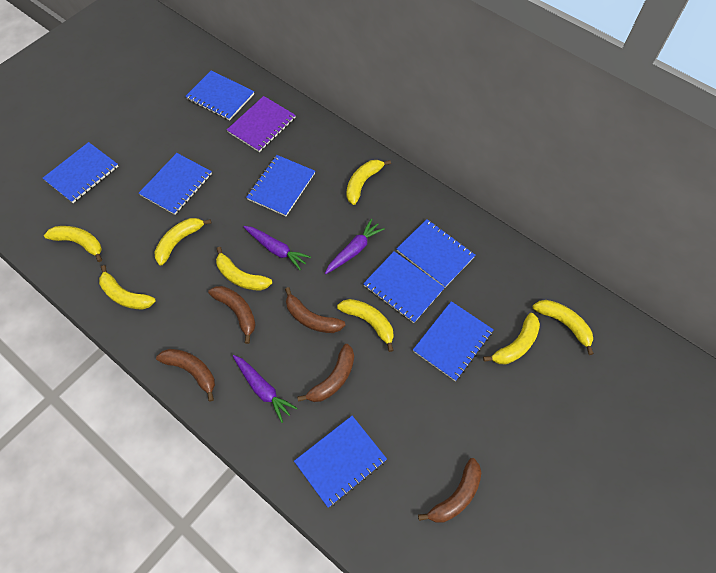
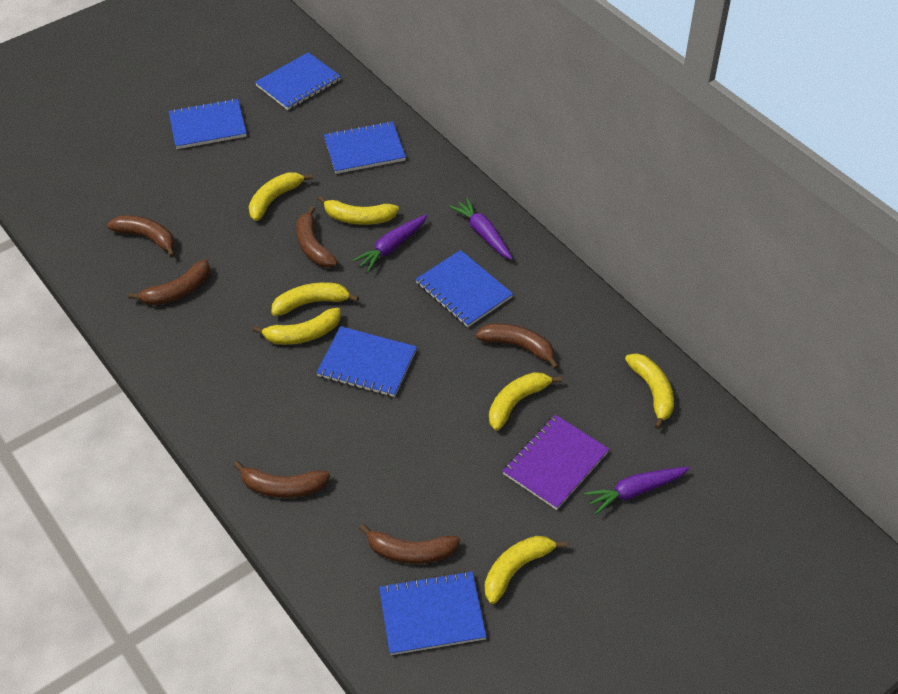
blue notebook: [43,142,118,203] [139,153,212,215] [185,70,254,121] [246,155,315,216] [294,416,387,508] [363,251,445,323] [396,219,475,287] [413,301,494,381] = 8 -> [169,98,247,149] [255,52,341,110] [316,326,417,397] [324,121,406,174] [379,571,487,655] [416,250,513,327] = 6
brown banana: [156,349,215,402] [208,286,256,344] [285,287,345,333] [297,344,354,402] [418,458,481,523] = 5 -> [107,215,175,258] [128,260,210,305] [233,461,330,498] [296,206,338,268] [359,524,460,564] [476,323,559,369] = 6
yellow banana: [44,226,102,262] [99,265,156,309] [154,218,211,265] [216,247,272,291] [337,299,394,352] [346,160,391,205] [483,313,540,364] [533,300,594,355] = 8 -> [249,172,313,221] [253,308,341,345] [271,282,359,316] [318,196,399,225] [485,536,567,604] [489,372,562,431] [625,353,674,429] = 7

